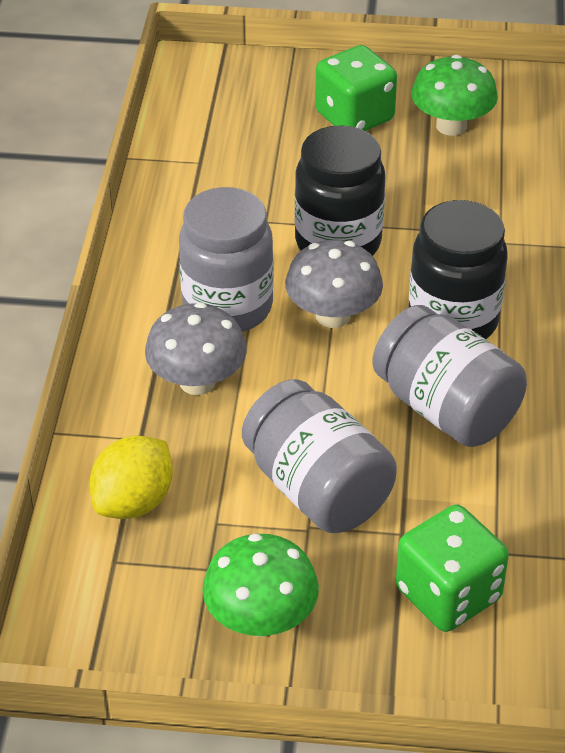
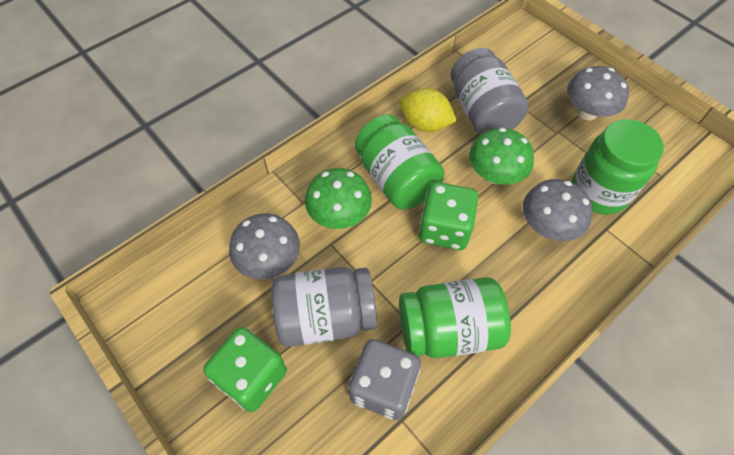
black jar: [295,125,385,256] [409,200,508,339] = 2 -> none = 0
green jar: none = 0 -> [355,115,445,209] [399,277,511,358] [572,119,664,214] = 3
grey dice: none = 0 -> [349,339,421,420] = 1
grey jar: [179,187,274,332] [242,379,397,533] [372,305,527,447] = 3 -> [271,267,377,347] [451,48,528,135] = 2
grey mushroom: [145,302,247,395] [285,240,383,328] = 2 -> [229,213,300,279] [523,179,593,241] [567,66,629,120] = 3

